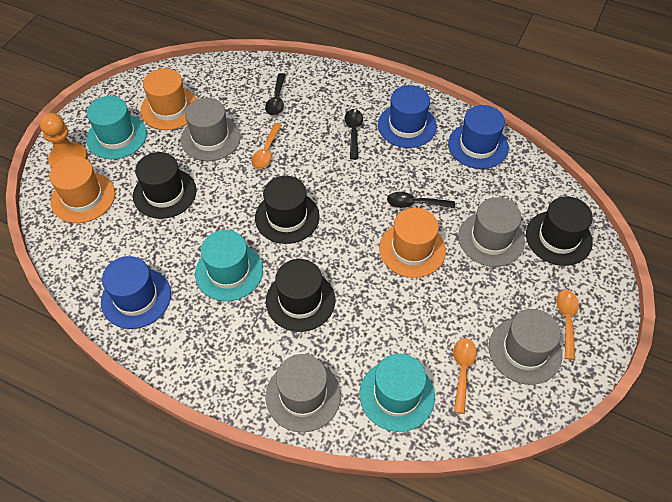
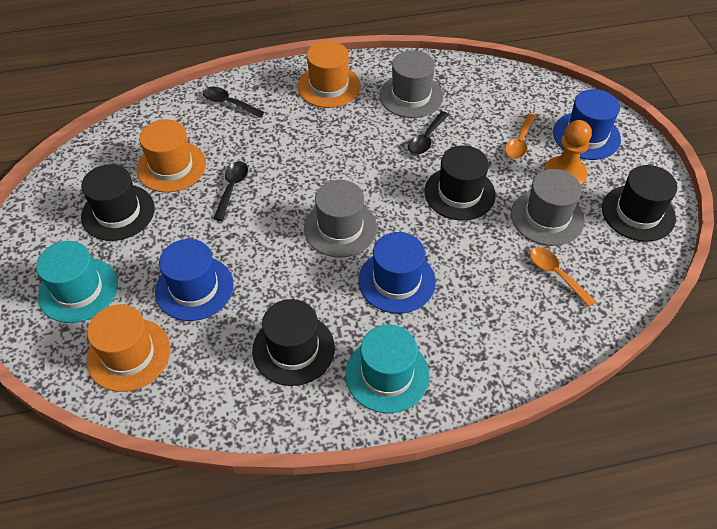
grey hat: [181,98,241,161] [266,354,341,432] [458,197,525,267] [489,309,562,385] = 4 -> [304,180,377,257] [379,50,443,118] [511,169,585,246] = 3
orange spoon: [251,123,282,169] [453,338,477,414] [556,290,579,360] = 3 -> [505,113,537,159] [530,247,596,307] = 2
turquoise hat: [86,96,147,159] [195,230,263,301] [359,354,435,432] = 3 -> [36,241,118,323] [345,324,430,413] = 2

